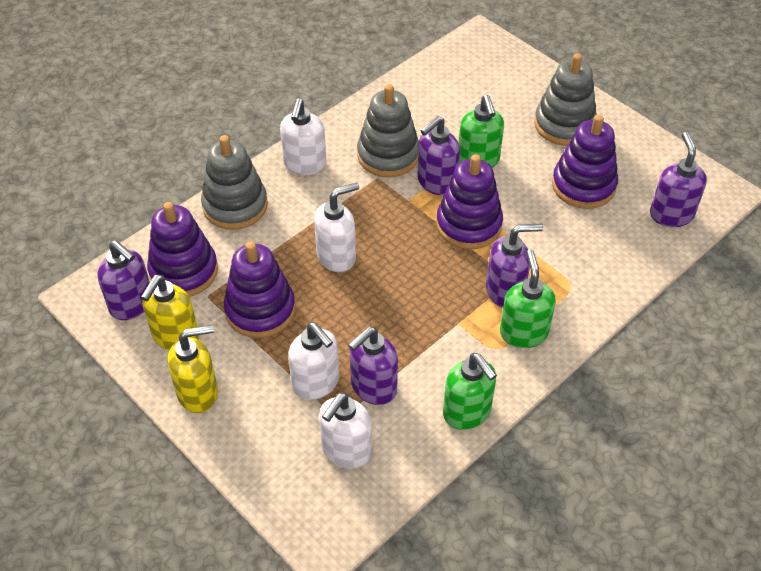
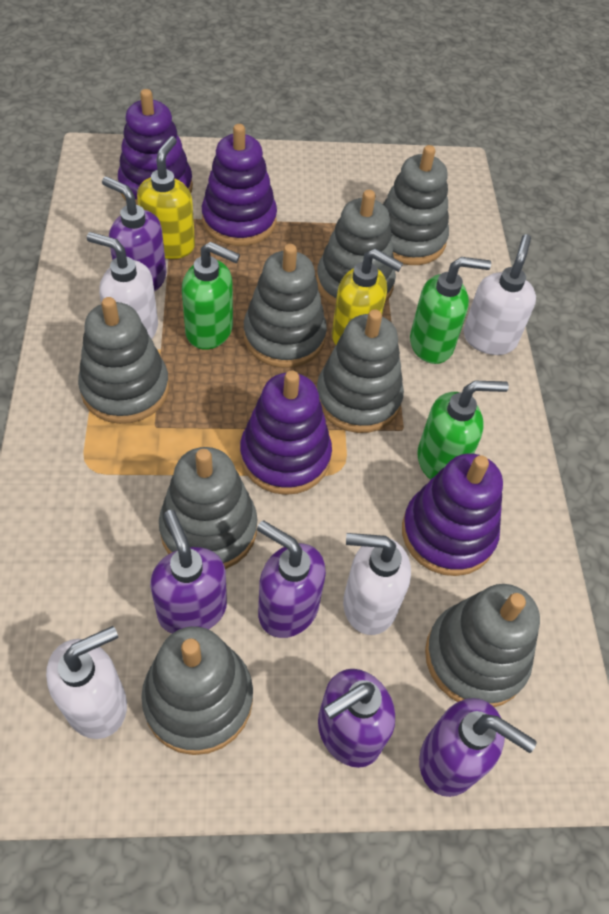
grey stacking toy: [201,135,268,230] [357,84,419,177] [534,53,597,146] = 3 -> [78,297,169,424] [141,626,253,755] [159,447,257,569] [243,244,327,368] [316,190,396,306] [317,309,404,433] [383,145,449,265] [425,584,540,707] = 8

